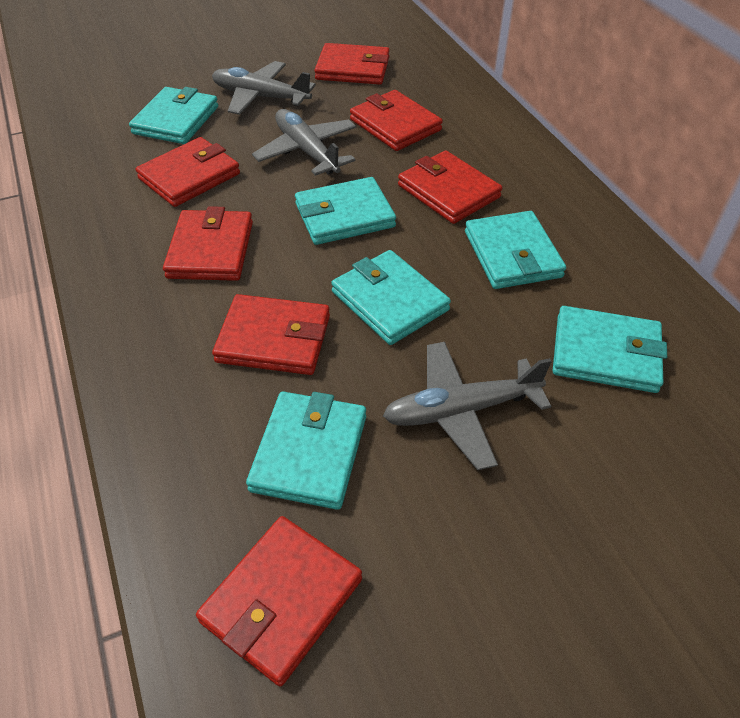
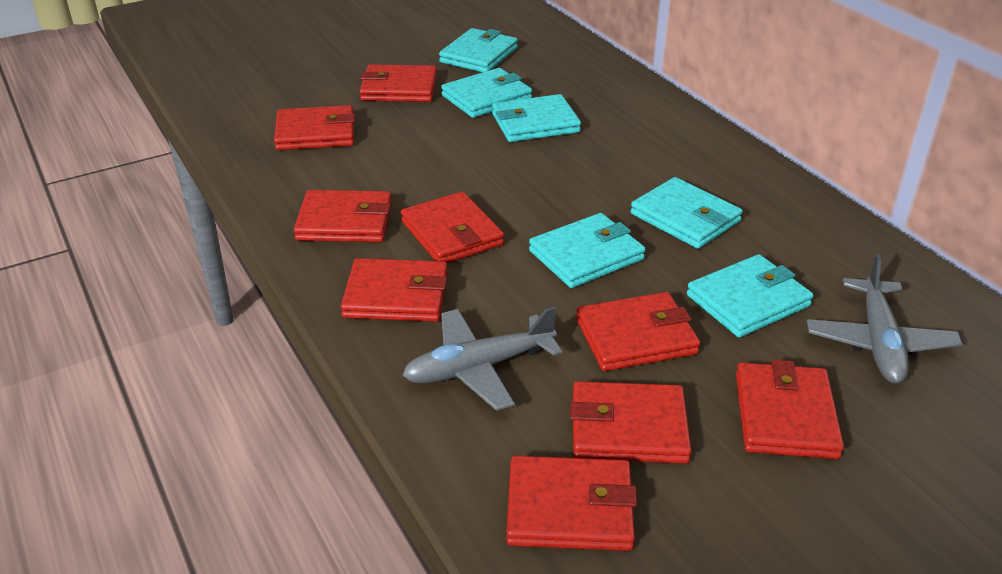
grey plane: [212,61,316,115] [252,109,356,176] [383,342,552,470] = 3 -> [403,306,563,411] [807,254,962,384] = 2
red wallet: [136,137,240,207] [163,206,253,281] [196,516,362,686] [212,294,330,375] [315,43,390,85] [350,90,443,151] [398,151,502,224] = 7 -> [274,105,355,150] [294,190,392,242] [341,258,448,322] [360,64,437,102] [401,191,504,263] [506,456,637,551] [571,381,692,464] [576,292,700,371] [736,360,844,459] = 9

